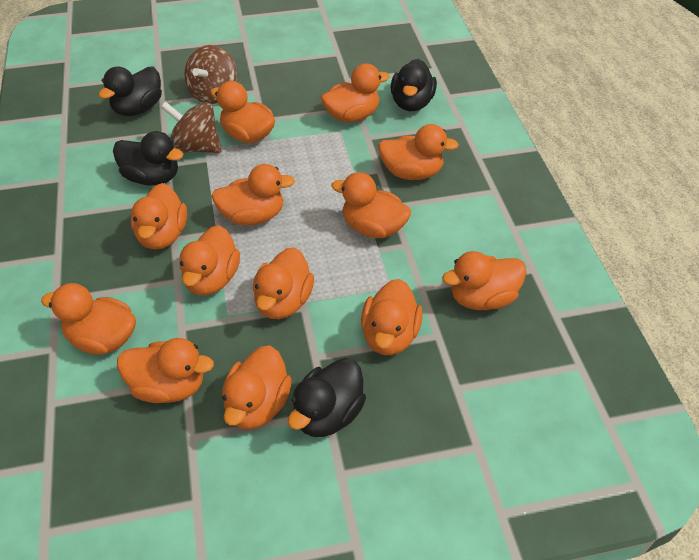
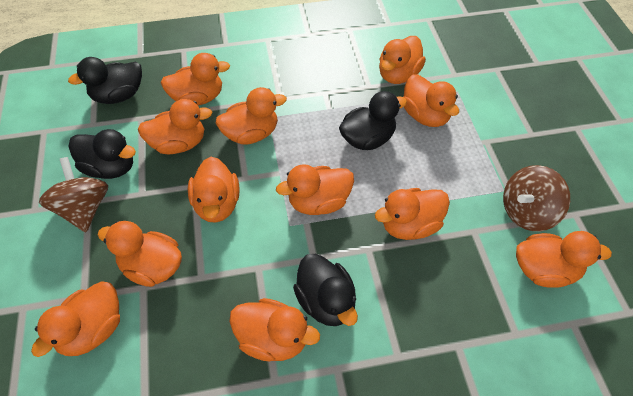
orange duck: [41,283,136,355] [117,338,214,403] [131,183,187,249] [179,225,240,295] [211,81,275,143] [211,164,295,225] [222,345,292,430] [253,247,314,319] [321,63,390,122] [331,172,411,238] [361,279,423,355] [378,124,459,180] [442,251,527,310] = 13 -> [31,282,120,357] [97,221,182,287] [138,99,212,154] [161,53,230,105] [188,157,239,223] [215,87,287,145] [229,298,320,361] [276,164,354,215] [375,188,450,240] [379,36,426,84] [404,74,459,127] [516,231,612,288] = 12

